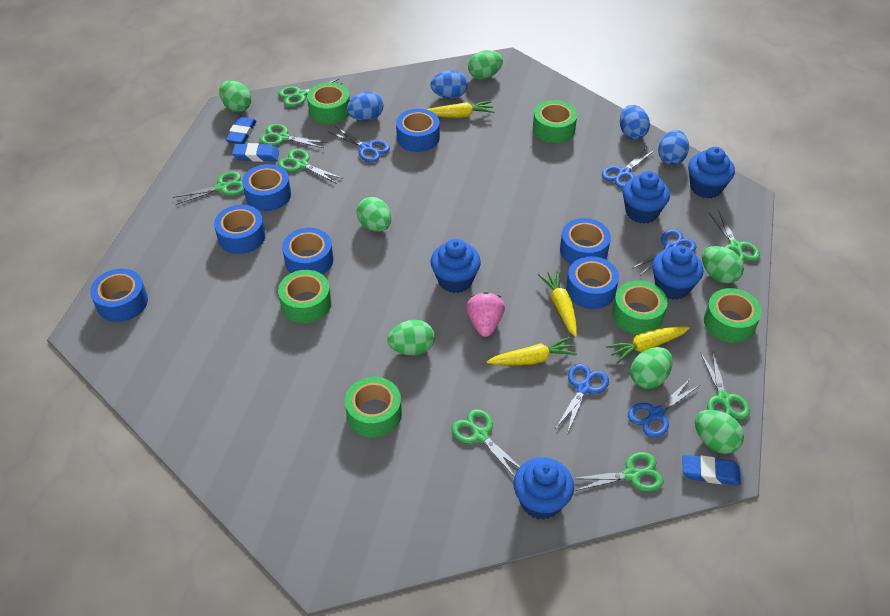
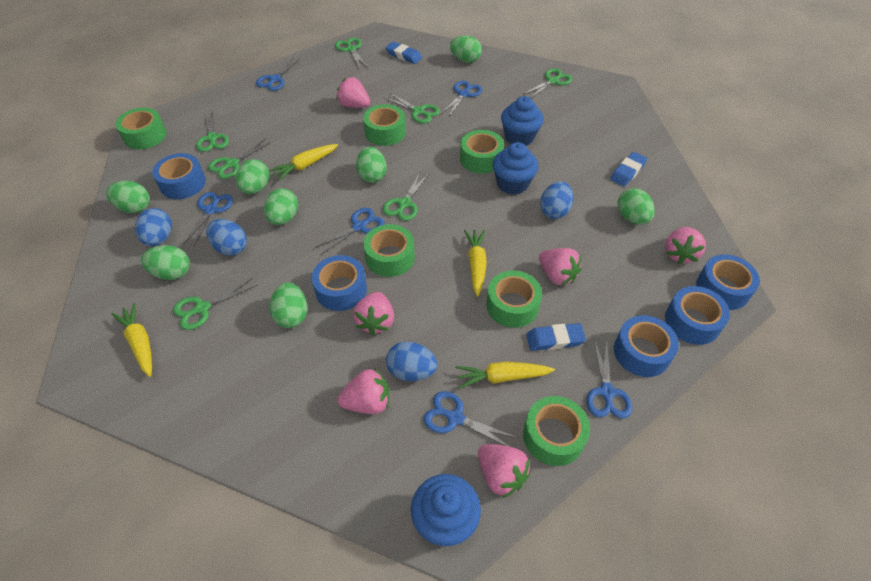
blue cupcake: [431,239,481,293] [513,457,574,520] [622,171,670,224] [652,245,703,300] [688,147,735,199] = 5 -> [411,474,481,546] [493,142,538,195] [501,96,544,146] = 3
blue scissors: [329,126,390,162] [556,364,609,434] [602,146,655,188] [628,379,700,438] [632,229,696,275] = 5 -> [183,192,233,246] [256,58,300,91] [314,208,385,255] [423,391,518,447] [441,81,482,117] [586,338,632,419] = 6
blue tape: [90,269,148,322] [214,205,266,254] [242,164,291,211] [282,228,333,275] [396,109,440,152] [560,218,611,264] [566,256,619,309] = 7 -> [152,153,206,199] [312,255,367,311] [614,315,679,377] [665,286,730,345] [696,254,760,310] = 5
green egg: [219,80,251,112] [357,197,391,232] [387,320,435,356] [468,50,503,79] [630,347,673,389] [695,410,744,454] [702,246,744,284] = 7 -> [106,181,150,213] [141,245,190,280] [236,159,269,194] [264,188,298,225] [270,282,308,328] [356,147,387,183] [450,35,482,63] [617,188,655,225] = 8
green scissors: [173,172,244,205] [259,124,328,148] [278,79,343,107] [278,149,343,184] [452,409,520,477] [572,452,663,491] [700,351,750,419] [708,210,760,261] = 8 -> [173,278,257,330] [196,110,229,152] [208,139,271,179] [335,38,367,68] [383,93,440,124] [383,172,429,221] [524,68,573,98] = 7
pink strawberry: [466,292,505,337] = 1 -> [337,77,370,108] [338,369,389,414] [353,292,394,335] [478,444,530,498] [539,248,581,285] [665,227,706,264] = 6

